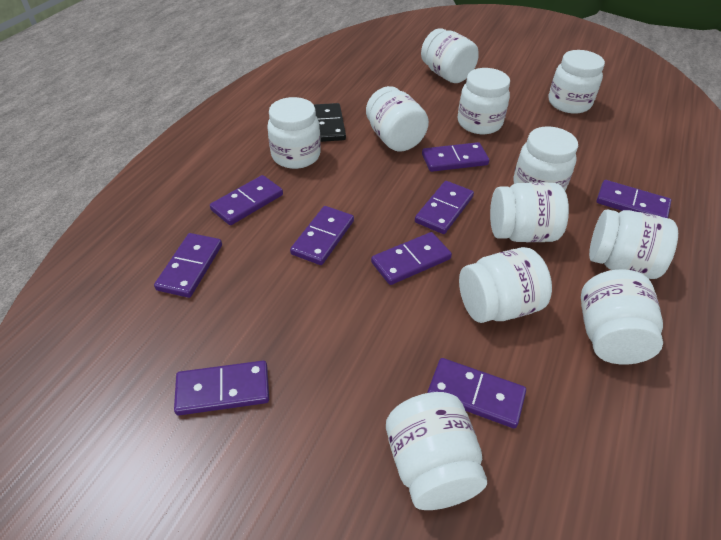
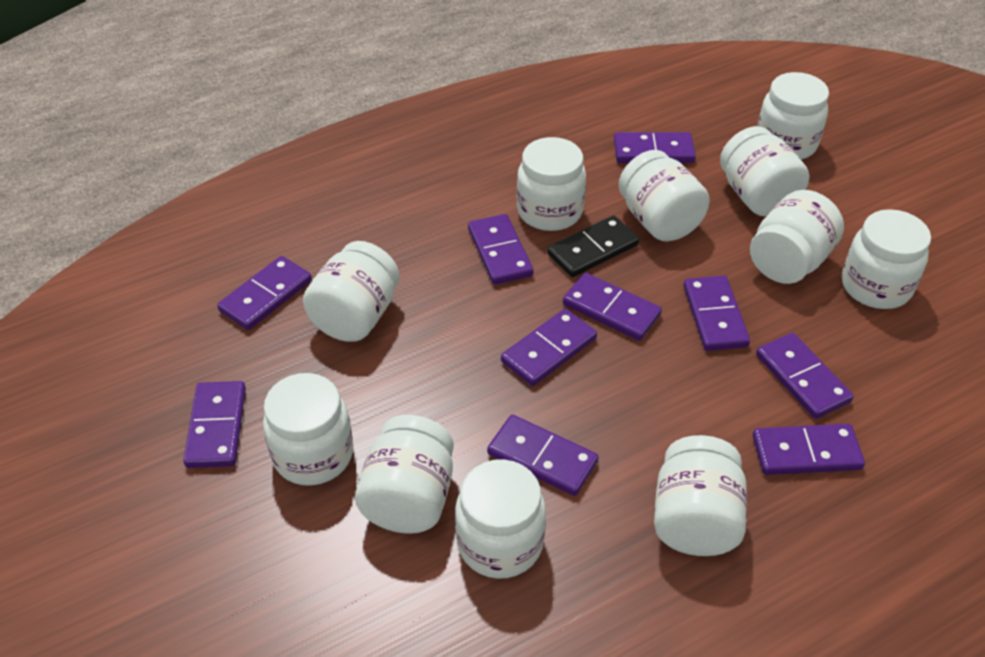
purple domino: [154,233,222,298] [174,361,269,415] [210,175,283,225] [290,206,354,265] [371,232,452,285] [415,181,474,234] [422,142,489,172] [427,358,526,428] [596,180,671,218] = 9 -> [183,381,246,468] [217,256,312,330] [468,214,534,285] [487,415,599,496] [501,309,597,386] [563,273,662,341] [614,132,696,163] [683,276,750,351] [753,424,865,475] [756,333,854,419] = 10

